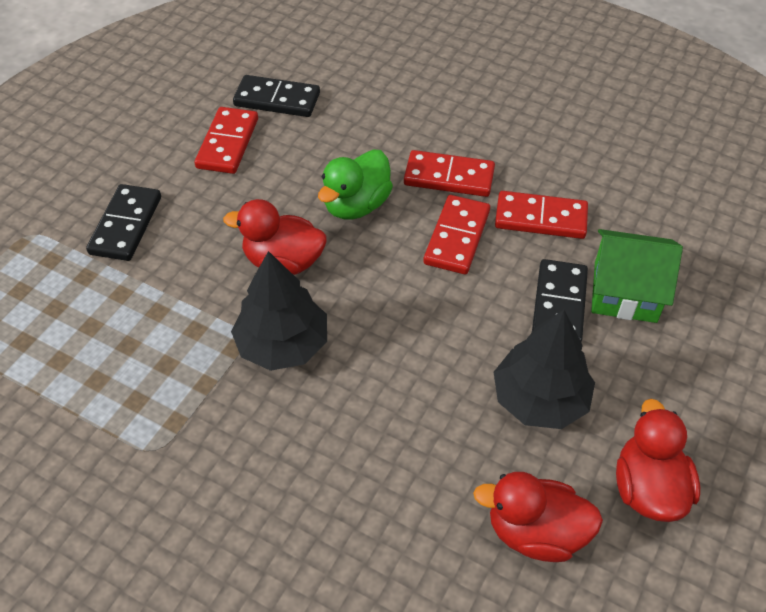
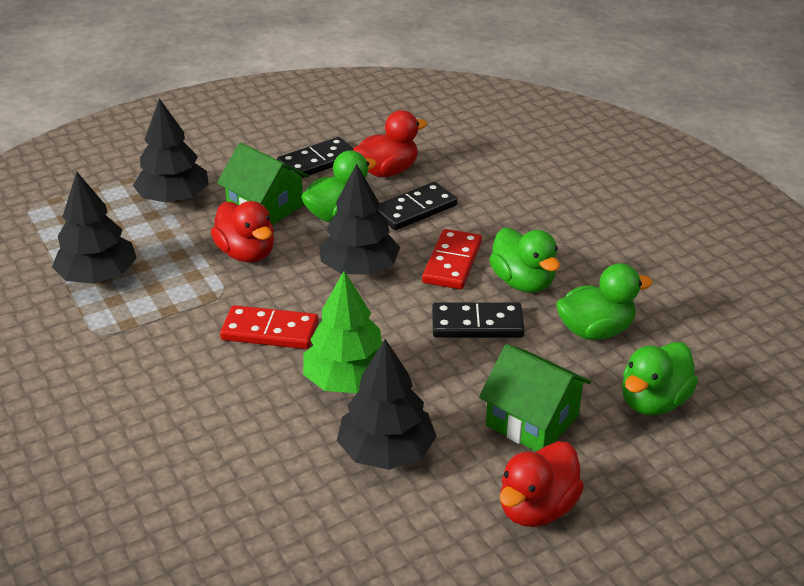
black tree: [231,251,327,371] [494,310,595,429] = 2 -> [52,171,137,284] [133,98,209,203] [319,164,400,275] [337,339,437,470] = 4
green duck: [318,150,393,220] = 1 -> [301,150,377,222] [489,227,560,293] [556,263,653,340] [622,342,698,415] = 4
green house: [591,229,683,323] = 1 -> [217,143,309,225] [479,344,591,452] = 2
green tree: none = 0 -> [303,271,383,393] = 1
red domino: [194,107,258,174] [404,150,495,197] [423,195,490,274] [495,191,588,239] = 4 -> [220,305,319,349] [422,229,482,289] = 2

